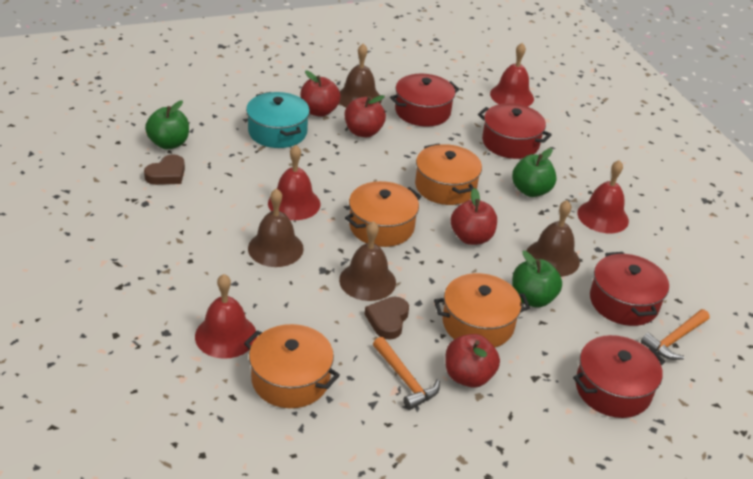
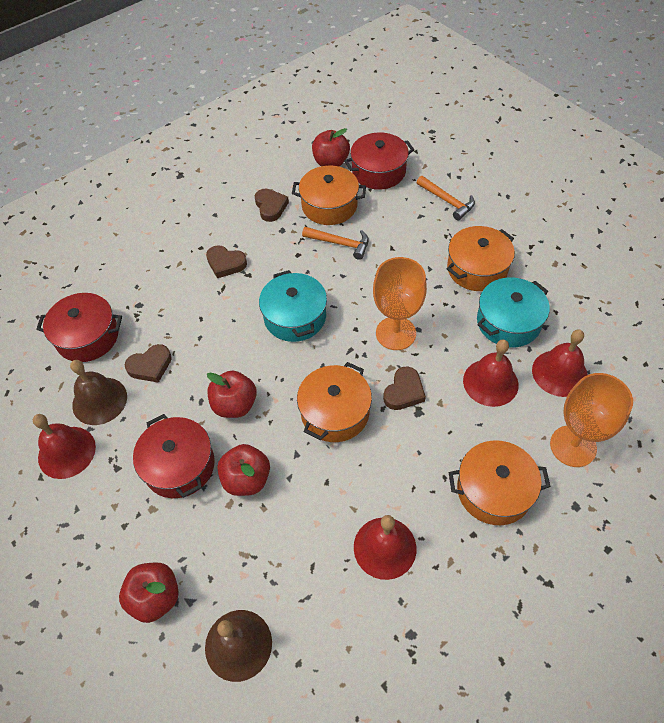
brown bell: [248,188,304,267] [339,44,382,107] [339,221,396,301] [527,200,580,277] = 4 -> [70,360,127,425] [205,610,272,682] = 2
brown heart: [144,154,185,185] [365,297,409,340] = 2 -> [125,344,172,383] [206,245,247,278] [255,189,289,222] [383,367,426,410] = 4
green apple: [145,100,189,149] [512,148,557,197] [512,251,562,308] = 3 -> none = 0
orange goblet: none = 0 -> [373,257,427,350] [550,373,633,467] = 2
red pot: [390,74,460,127] [478,103,552,159] [573,335,665,418] [590,252,669,326] = 4 -> [36,293,122,362] [133,414,215,498] [344,132,414,190] = 3
turquoise pot: [246,92,310,148] = 1 -> [259,270,327,342] [477,277,550,347] = 2

